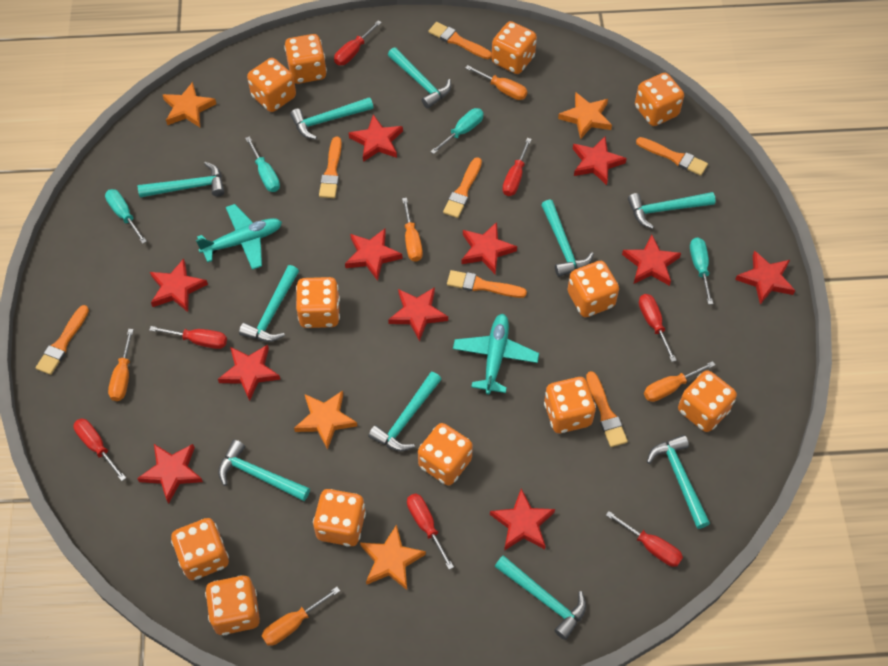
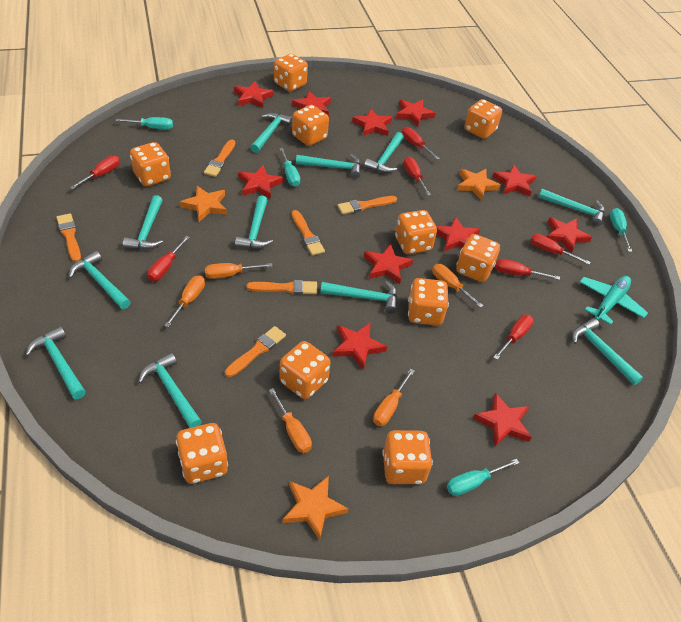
orange brush: [36,305,89,375] [319,137,342,198] [428,22,492,59] [443,157,482,218] [447,270,527,298] [586,371,628,447] [636,137,708,176] = 7 -> [56,213,81,262] [204,140,235,177] [225,326,286,377] [246,280,317,295] [292,210,325,256] [337,196,397,214] = 6
orange dice: [171,518,229,580] [205,575,260,635] [247,58,296,112] [284,34,327,84] [296,277,340,328] [313,489,366,546] [418,423,473,486] [491,21,537,74] [544,377,596,433] [568,261,619,317] [635,73,684,126] [678,370,737,432] = 12 -> [130,142,171,186] [176,423,228,484] [274,54,308,92] [279,341,331,399] [292,105,329,146] [382,430,433,484] [395,210,437,254] [408,278,449,326] [456,234,500,282] [465,99,502,139] = 10
orange star: [163,82,216,127] [294,391,357,450] [360,524,426,590] [558,93,612,139] = 4 -> [180,186,227,222] [283,476,348,541] [457,169,501,200] = 3
turquoise hammer: [138,162,224,198] [218,440,310,501] [239,265,299,342] [290,97,373,140] [368,372,442,451] [388,47,451,109] [495,555,586,640] [541,199,594,277] [628,192,716,229] [647,435,710,529] = 10 -> [25,326,86,399] [69,251,131,309] [123,195,163,250] [138,353,202,428] [235,196,273,249] [250,112,292,153] [296,154,361,179] [320,281,398,314] [364,132,404,173] [538,189,605,226] [572,318,643,385] = 11
turquoise plane: [196,204,282,270] [453,314,539,394] = 2 -> [580,276,648,325] = 1

